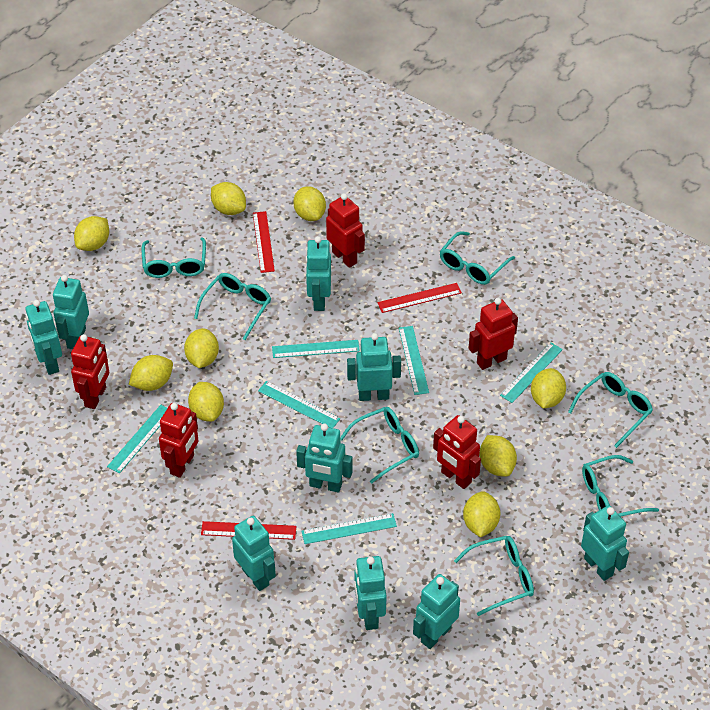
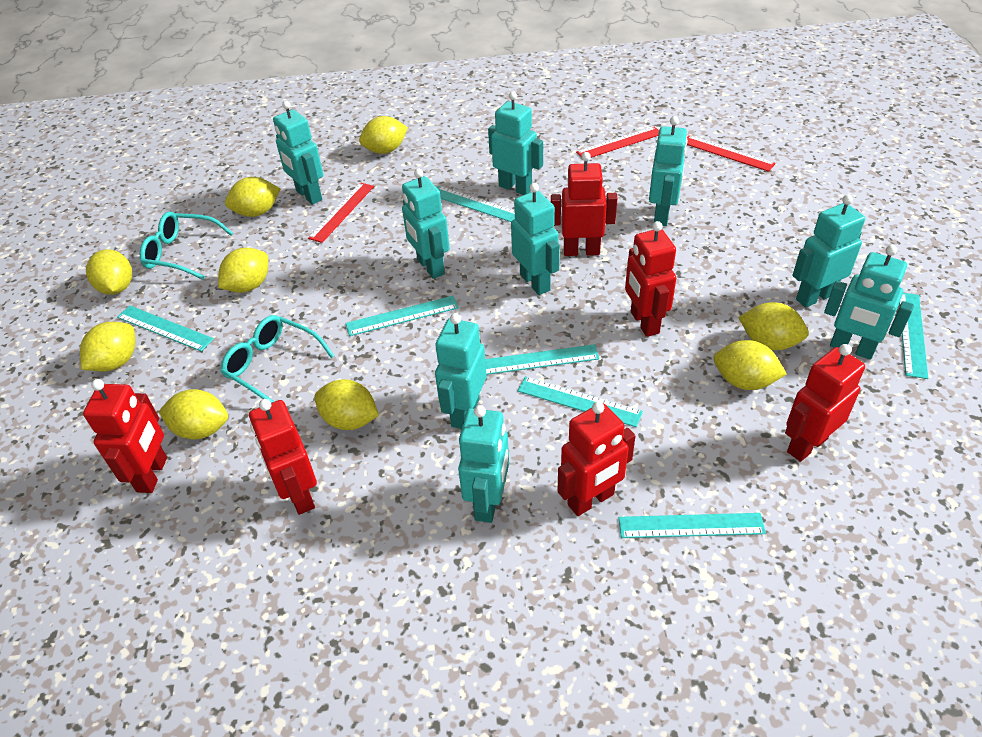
red robot: [71,334,109,409] [159,403,199,478] [326,193,365,268] [433,415,481,489] [469,298,518,370] = 5 -> [83,379,167,493] [249,399,317,515] [551,152,617,256] [557,402,635,516] [625,221,676,337] [785,344,865,462] = 6
turquoise glasses: [142,237,206,278] [194,273,271,340] [340,407,419,484] [440,231,515,285] [454,536,534,616] [568,372,653,448] [582,455,659,517] = 7 -> [140,212,233,280] [220,315,334,403] = 2
turquoise ruler: [107,405,167,474] [258,381,340,428] [272,340,360,358] [301,513,397,544] [399,326,429,395] [500,342,563,403] = 6 -> [117,306,214,351] [346,296,459,336] [437,186,515,222] [485,344,600,375] [518,376,643,427] [619,513,766,538] [899,293,928,379] = 7

